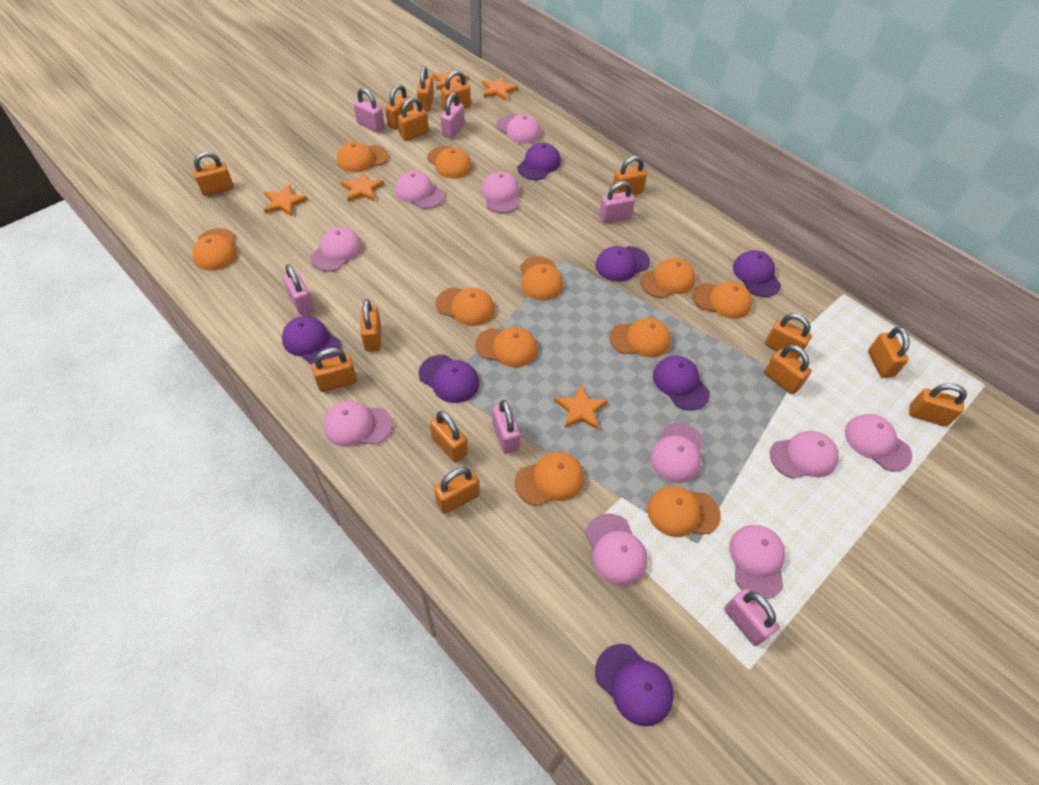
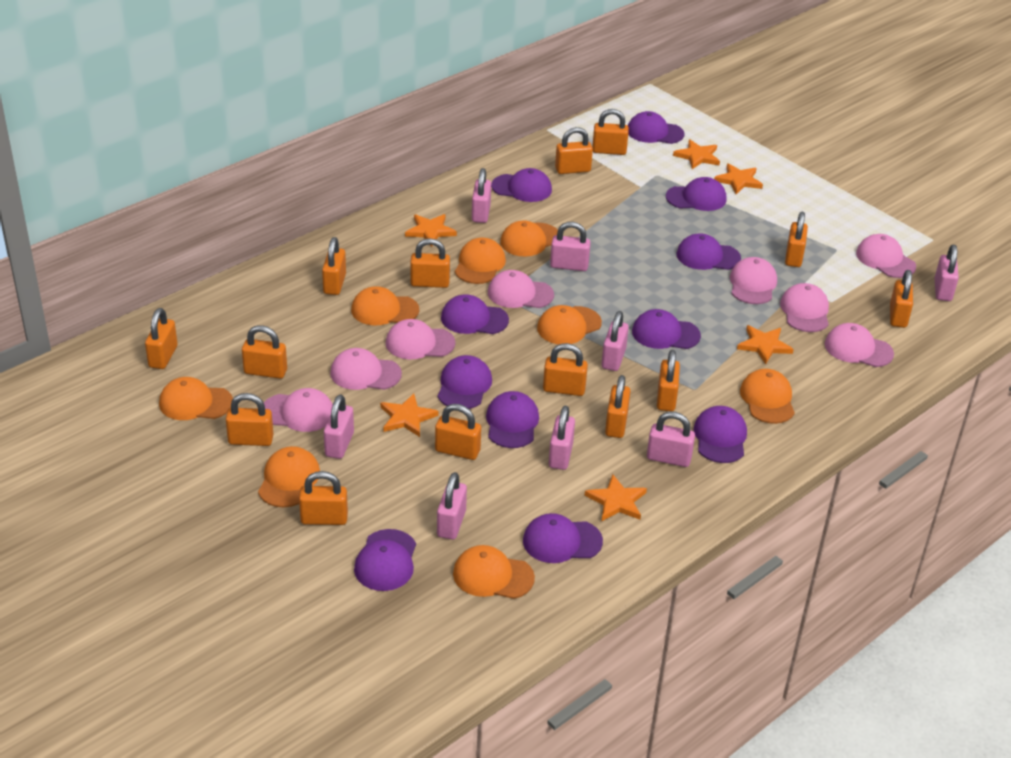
orange cap: [192,228,237,271] [337,142,388,173] [427,146,472,179] [436,287,495,326] [475,327,538,367] [515,452,584,506] [520,256,563,301] [609,318,671,357] [640,258,696,298] [647,486,721,537] [692,281,752,319] = 11 -> [159,377,233,420] [258,446,320,507] [351,286,419,325] [453,545,535,599] [455,238,506,284] [500,220,558,257] [537,305,602,344] [740,369,795,424] = 8
orange star: [264,184,308,216] [341,172,384,202] [432,67,469,90] [482,76,518,101] [554,384,608,430] = 5 -> [380,393,439,437] [405,214,457,247] [584,474,647,521] [673,140,720,169] [714,163,763,194] [737,325,794,364] = 6
pink cap: [310,227,362,272] [324,401,393,447] [395,171,444,209] [482,172,520,213] [496,114,541,144] [585,513,648,586] [650,423,704,483] [729,525,785,599] [770,431,839,479] [845,414,912,471] = 10 -> [264,388,333,432] [330,348,402,390] [386,319,456,359] [488,270,554,308] [730,257,777,304] [780,283,829,332] [825,323,894,367] [856,234,916,278] = 8
pink padlock: [282,264,314,315] [354,88,385,132] [441,92,465,139] [493,400,521,454] [599,181,635,223] [724,589,779,646] = 6 -> [324,394,354,459] [437,472,467,540] [472,168,491,223] [549,406,575,470] [550,222,591,271] [601,311,629,371] [647,412,695,467] [935,245,959,301] = 8
purple cap: [282,316,341,364] [419,355,479,403] [517,143,561,180] [595,246,650,282] [595,644,674,726] [653,356,710,411] [733,250,781,297] = 7 -> [354,529,416,591] [438,355,492,409] [441,294,509,334] [486,391,539,448] [491,168,552,202] [523,513,603,563] [628,111,684,144] [632,309,701,349] [666,177,726,211] [676,233,741,270] [694,406,747,463] = 11

